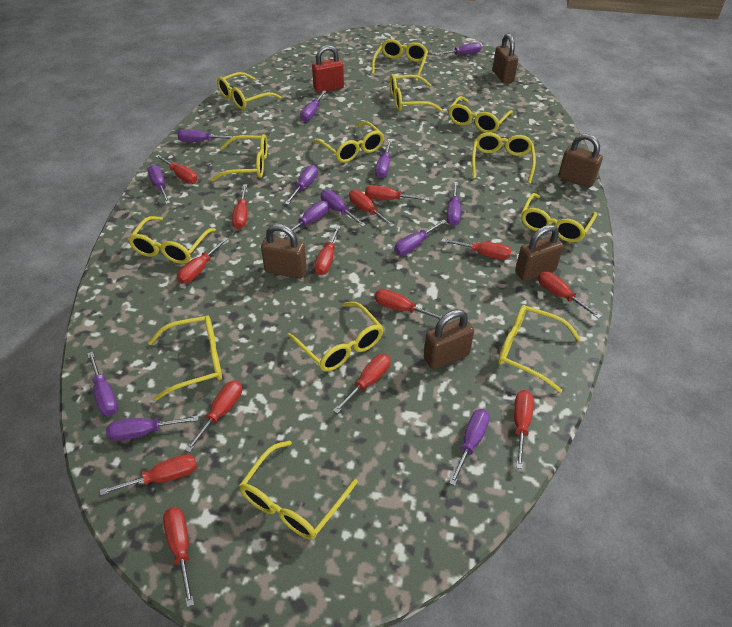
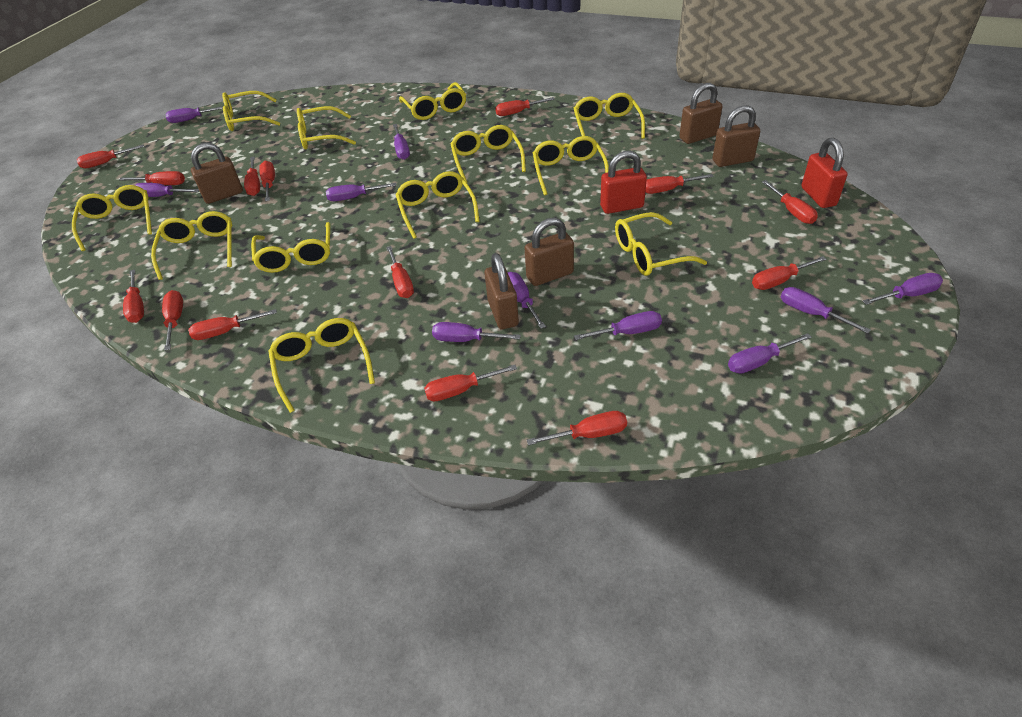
purple screwdriver: [87,352,118,417] [106,416,198,441] [147,165,170,204] [177,129,235,142] [279,201,329,239] [285,165,318,205] [300,90,327,122] [321,190,366,227] [375,140,392,178] [394,219,447,255] [435,43,482,55] [447,182,461,226] [449,409,490,486] = 13 -> [135,183,199,197] [165,106,223,123] [326,183,397,201] [393,124,410,160] [432,322,521,342] [508,272,546,329] [574,311,662,340] [728,333,812,374] [781,287,871,333] [862,273,943,305] = 10
red padlock: [312,45,344,93] = 1 -> [600,151,647,214] [801,138,848,208] = 2
yellow glasses: [128,216,216,264] [148,315,222,401] [211,134,268,181] [217,72,281,110] [239,440,358,540] [287,302,383,372] [313,121,384,163] [371,39,428,81] [390,74,442,112] [448,96,513,133] [472,132,536,184] [498,305,581,393] [521,193,597,242] = 13 -> [72,185,152,251] [151,211,232,280] [222,91,280,131] [251,222,330,273] [268,318,375,413] [297,106,356,149] [395,171,480,239] [399,82,466,120] [450,125,526,183] [533,136,609,195] [574,93,645,139] [615,212,707,276] = 12

